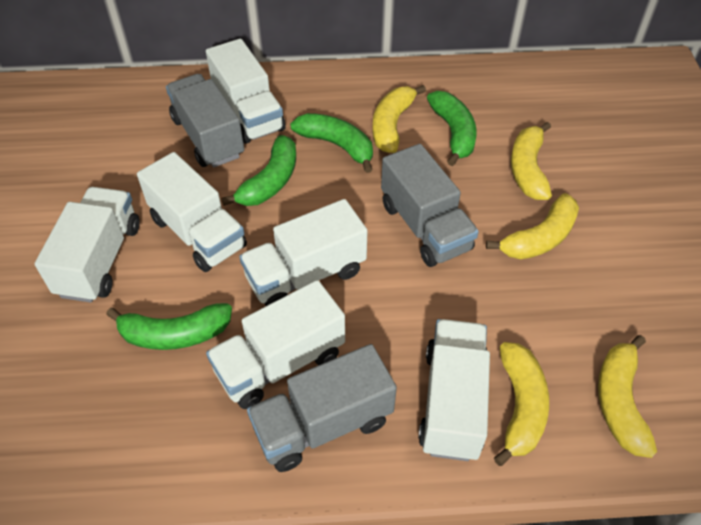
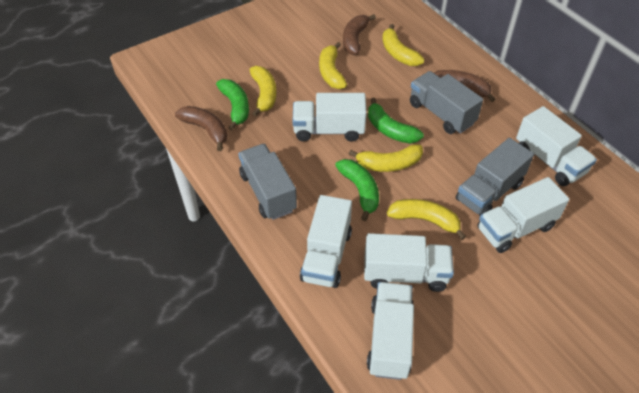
brown banana: none = 0 -> [175,106,227,151] [343,14,376,55] [434,70,496,102] = 3
green banana: [106,303,232,350] [221,135,296,206] [290,113,373,173] [427,91,476,166] = 4 -> [216,79,249,130] [335,159,379,221] [368,98,424,144] = 3

